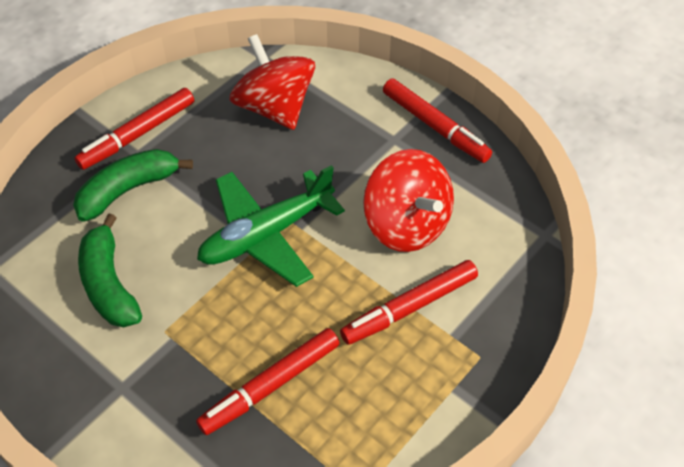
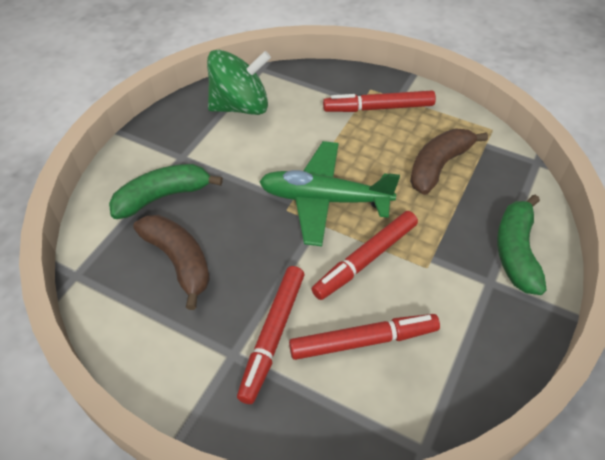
brown banana: none = 0 -> [133,215,210,310] [410,128,488,195] = 2
green spinning top: none = 0 -> [207,50,271,115] = 1
red spinning top: [230,34,315,130] [363,149,454,252] = 2 -> none = 0

